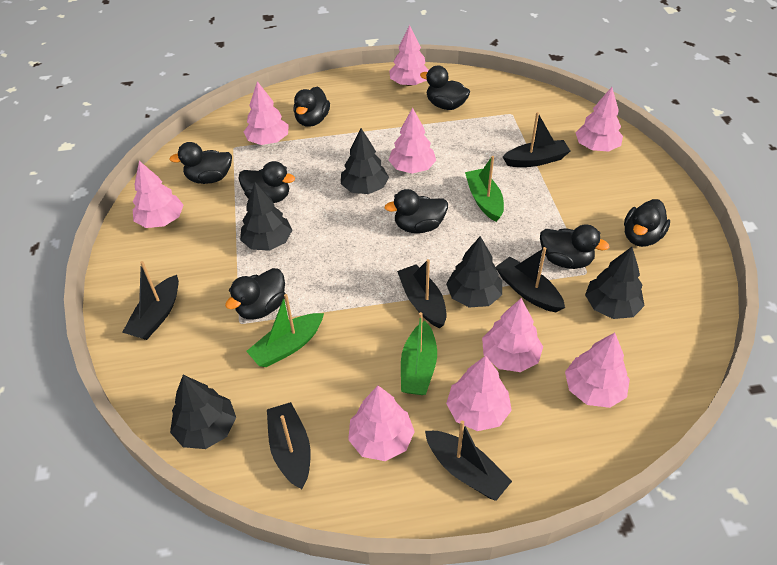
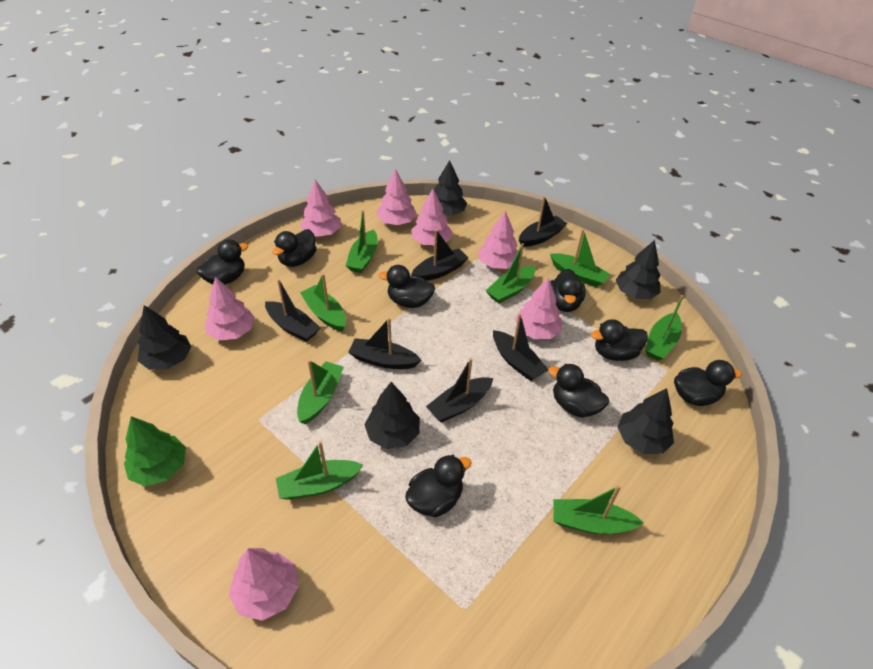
green boat: [246,294,324,367] [401,312,437,395] [465,156,504,222] = 3 -> [276,441,363,500] [297,360,344,424] [300,274,346,332] [346,210,378,273] [486,243,536,304] [550,229,610,287] [553,485,644,534] [645,295,684,361] = 8
green tree: none = 0 -> [124,416,186,486] = 1
pink tree: [133,161,184,228] [244,81,289,145] [348,386,415,461] [389,25,429,86] [389,108,436,174] [446,355,512,431] [482,298,543,372] [565,333,630,408] [576,87,623,152] = 9 -> [205,277,255,340] [229,548,299,621] [300,180,341,237] [376,169,417,225] [411,189,453,245] [478,211,518,269] [515,278,562,339] = 7

